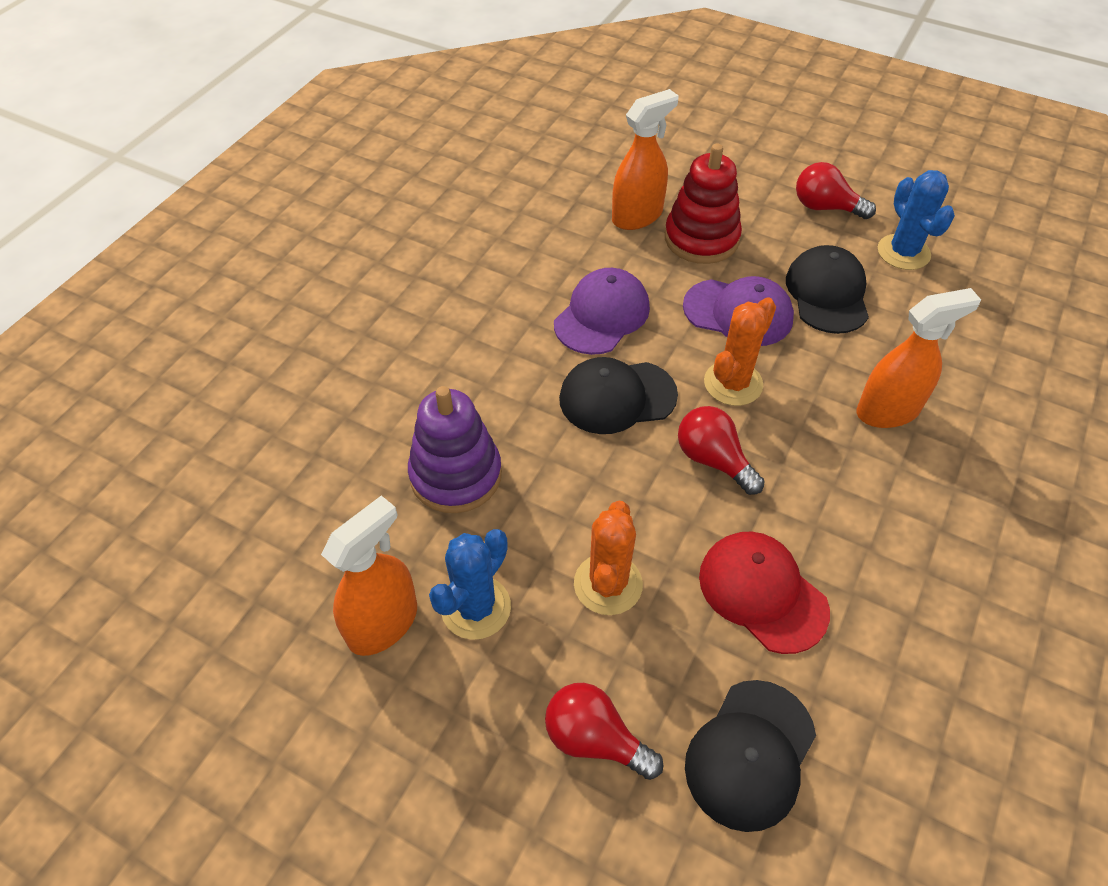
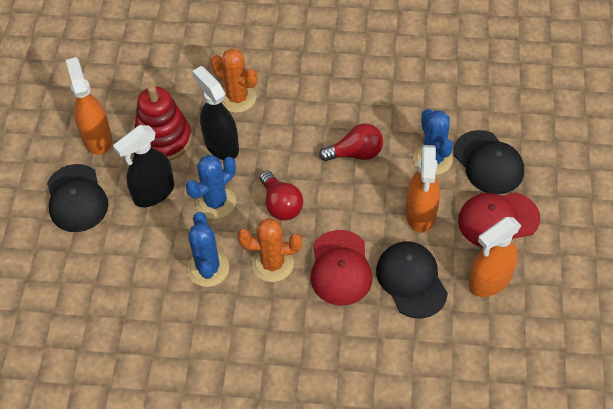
black spray bottle: none = 0 -> [113,125,174,207] [192,66,239,160] = 2
blue cactus: [429,529,511,640] [878,170,955,270] = 2 -> [185,155,236,219] [187,212,229,287] [413,109,453,175] = 3
purple cap: [554,268,650,355] [683,276,794,346] = 2 -> none = 0
purple stacking toy: [408,386,502,513] = 1 -> none = 0
red cap: [699,531,830,654] = 1 -> [311,230,373,306] [458,192,540,248] = 2
red light bulb: [545,683,663,780] [678,406,765,495] [796,162,876,219] = 3 -> [260,170,303,220] [319,124,383,161] = 2

